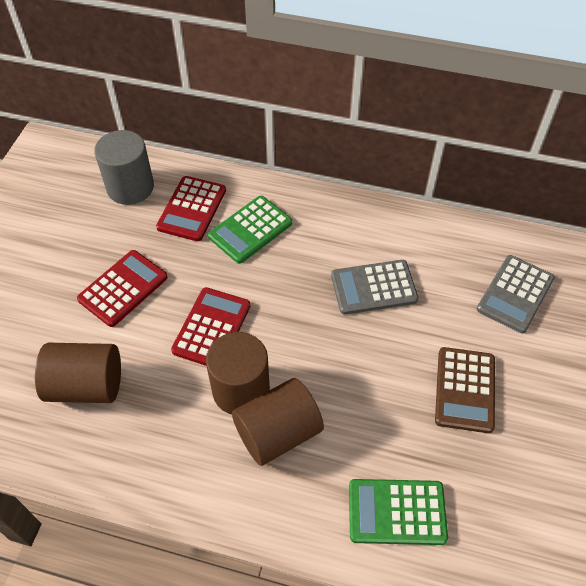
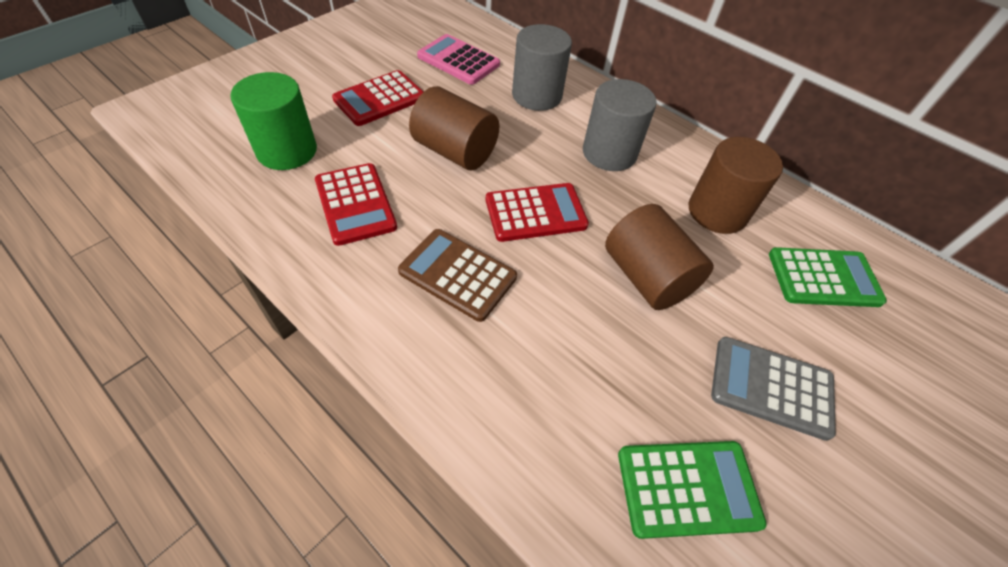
green cylinder: none = 0 -> [230,72,317,170] = 1
grey calculator: [331,260,418,315] [477,255,555,333] = 2 -> [711,337,836,441] = 1
grey cylinder: [94,130,154,205] = 1 -> [512,24,572,111] [583,79,657,171] = 2
pink calculator: none = 0 -> [417,34,500,85] = 1

